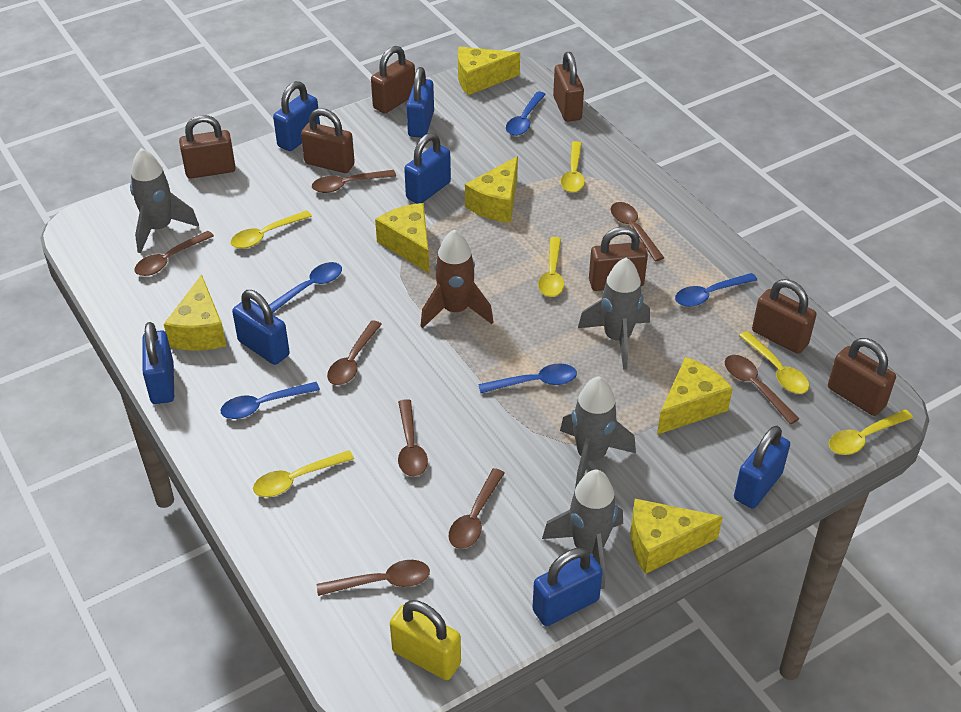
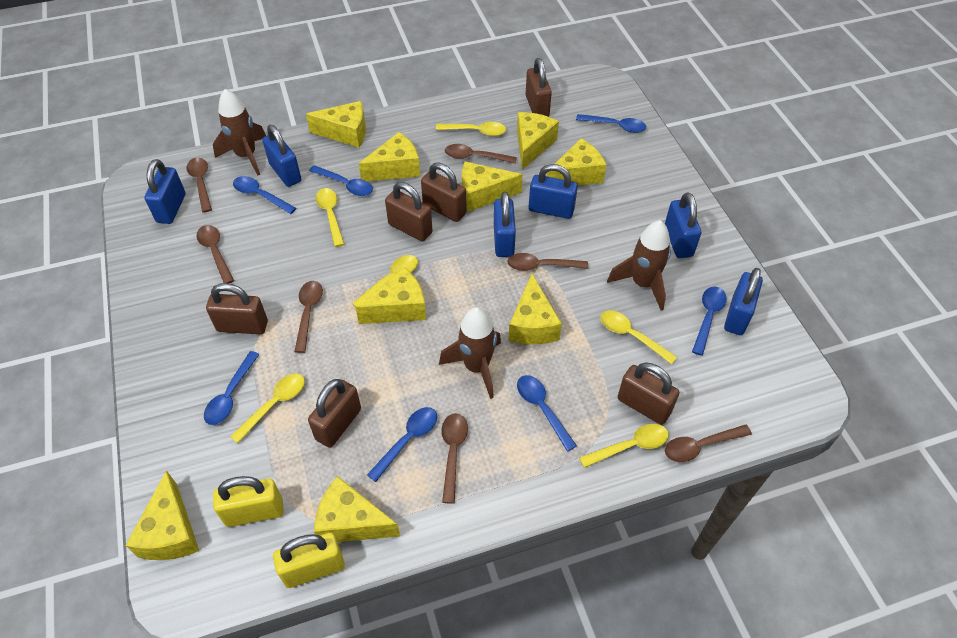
blue padlock: [142,322,174,404] [232,290,290,365] [273,81,320,151] [404,133,451,204] [407,67,434,138] [532,548,603,626] [734,426,790,509] = 7 -> [144,159,186,224] [262,125,301,187] [494,191,516,257] [529,164,578,219] [665,192,701,258] [724,268,763,335] = 6
blue spoon: [221,382,320,419] [269,262,342,313] [478,363,577,393] [506,91,546,136] [675,273,757,307] = 5 -> [204,351,260,425] [233,176,296,214] [309,165,373,196] [367,407,437,482] [517,375,577,452] [576,114,646,133] [692,286,727,356] = 7
brown padlock: [179,115,236,179] [301,108,355,173] [371,46,415,114] [553,52,584,122] [589,226,648,291] [752,279,817,354] [828,338,896,416] = 7 -> [206,283,268,334] [308,379,361,448] [385,182,433,241] [421,163,467,222] [525,58,552,117] [618,362,679,425] = 6
brown rocket: [420,229,494,328] = 1 -> [213,89,266,175] [439,307,501,399] [607,220,671,311] = 3
brown spoon: [134,231,214,276] [312,170,396,193] [317,560,430,596] [327,320,382,385] [398,399,428,477] [449,468,505,549] [610,202,664,262] [725,355,799,425] = 8 -> [187,157,212,213] [197,225,234,284] [294,281,323,353] [441,413,468,504] [445,144,517,164] [507,253,588,271] [665,425,752,462] = 7
grey rocket: [130,148,199,253] [542,470,623,589] [560,376,636,488] [578,257,650,370] = 4 -> none = 0
yellow cheese: [164,274,226,351] [375,203,429,273] [458,47,520,95] [465,156,518,223] [630,499,723,574] [657,357,733,435] = 6 -> [125,470,199,560] [306,101,366,148] [314,476,400,542] [355,267,426,324] [359,132,420,181] [462,162,523,212] [508,274,562,344] [517,112,559,170] [547,138,607,186] = 9
yellow padlock: [390,600,461,680] = 1 -> [213,476,284,527] [273,533,345,588] = 2

